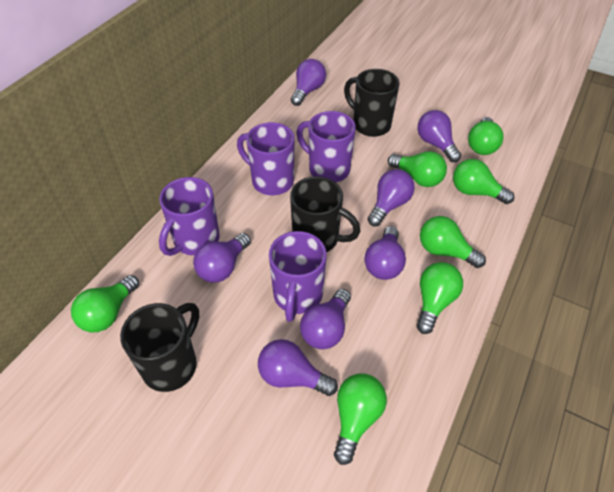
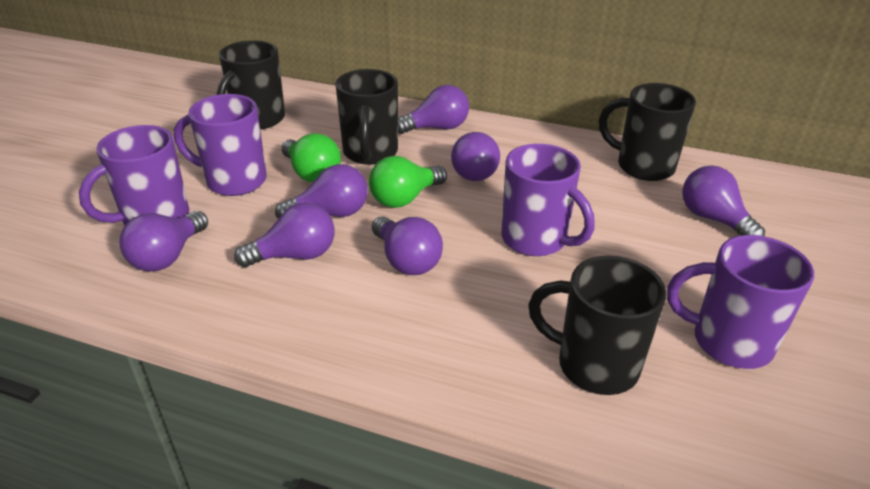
black mug: [120,303,199,392] [290,176,360,252] [344,69,400,137] = 3 -> [216,40,285,129] [336,69,398,165] [528,255,666,395] [599,83,696,181] = 4
green light bulb: [71,275,139,332] [334,373,387,465] [388,151,447,187] [416,262,463,334] [420,216,486,268] [453,159,515,204] [468,117,504,155] = 7 -> [281,133,341,183] [369,156,447,208] = 2

